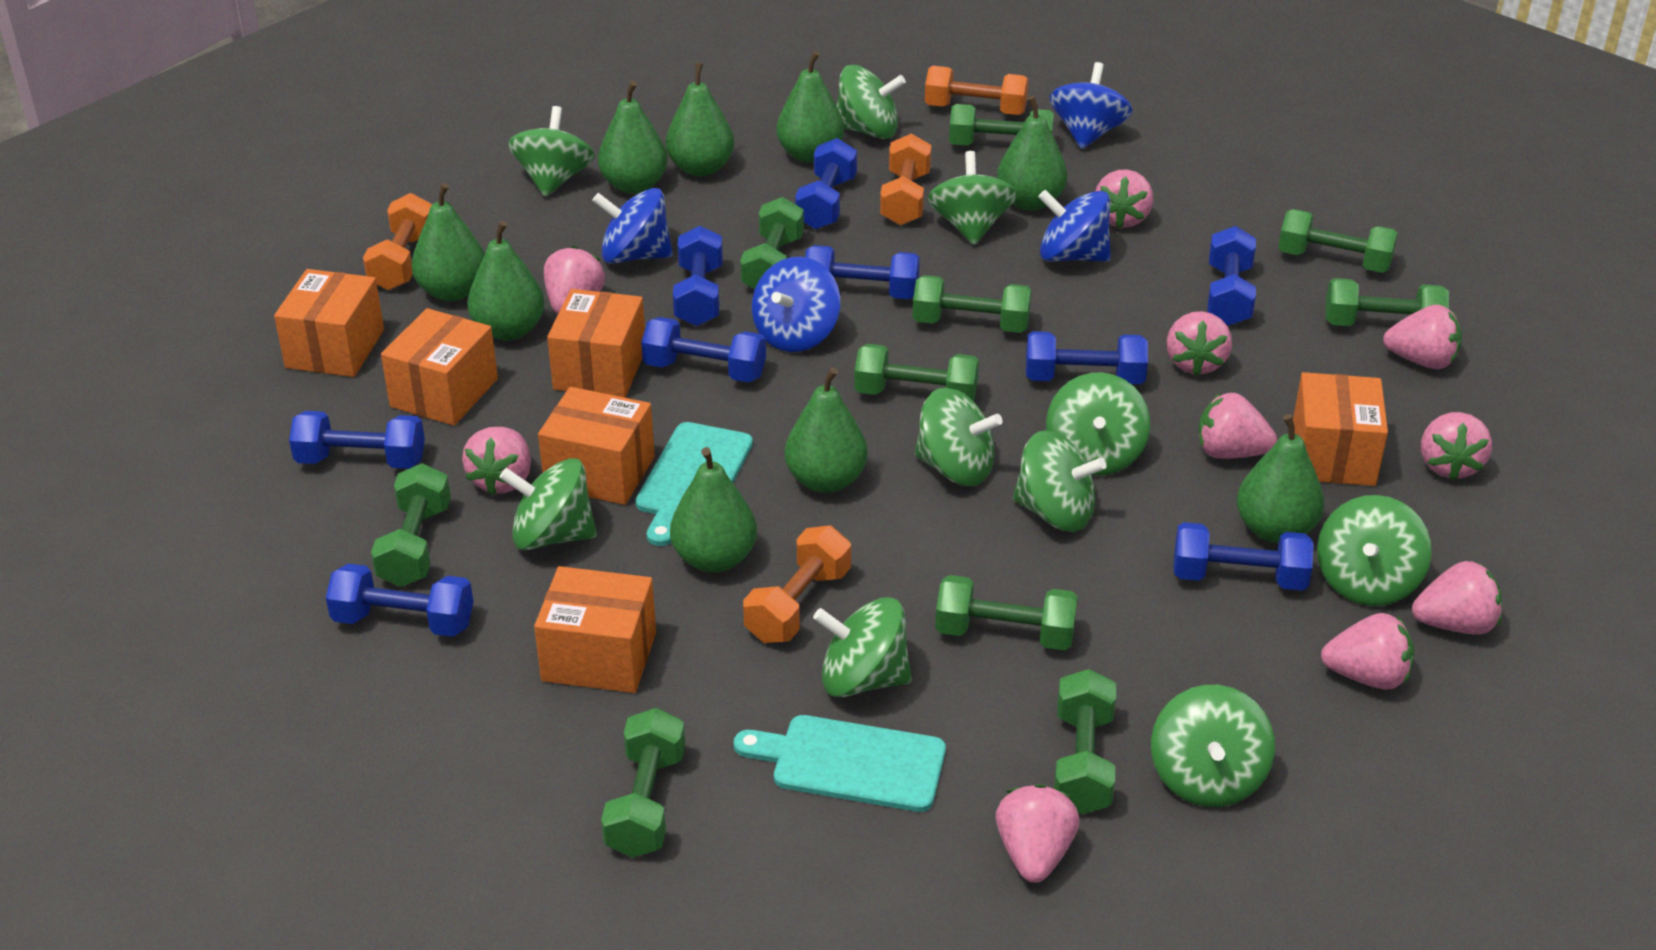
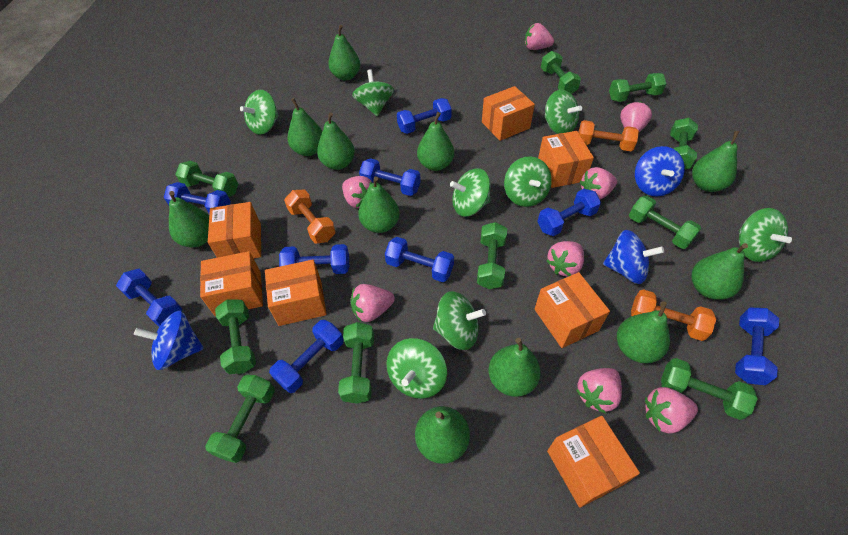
blue spinning top: [592,188,673,264] [752,257,840,352] [1038,190,1111,262] [1049,62,1133,149] = 4 -> [134,311,204,370] [603,230,664,284] [635,146,685,196] = 3
green pear: [411,183,485,301] [467,221,545,341] [598,81,668,194] [666,62,734,176] [670,447,757,572] [776,51,844,163] [785,367,868,493] [997,96,1067,210] [1237,414,1324,543] = 9 -> [169,191,209,247] [287,98,323,156] [317,112,355,170] [328,25,360,81] [358,176,400,233] [415,406,470,464] [417,112,454,171] [489,338,541,397] [617,302,670,363] [691,243,748,300] [692,131,739,192] = 11
green spinning top: [500,458,597,550] [508,106,595,197] [813,597,912,697] [837,65,906,139] [915,388,1003,486] [927,151,1017,245] [1013,430,1106,532] [1046,372,1150,476] [1151,685,1275,807] [1317,495,1432,606] = 10 -> [240,90,279,135] [352,69,394,116] [386,338,447,399] [433,291,486,350] [450,168,491,217] [504,156,552,207] [544,90,582,134] [739,208,792,262] = 8
orange box: [274,269,384,377] [381,308,498,426] [534,566,656,693] [538,387,655,505] [547,289,645,398] [1293,372,1388,486] = 6 -> [200,251,263,316] [208,202,261,258] [265,260,327,326] [482,86,535,141] [535,272,610,348] [538,131,594,188] [547,416,640,508] = 7
orange dumbbell: [363,193,432,290] [743,526,851,643] [880,133,931,225] [925,66,1029,115] = 4 -> [284,190,336,243] [578,120,639,151] [631,289,716,341] = 3
pink strawberry: [462,427,531,495] [544,246,605,314] [996,784,1080,883] [1095,169,1153,228] [1167,311,1232,376] [1198,393,1278,459] [1321,613,1414,690] [1383,305,1462,369] [1412,561,1502,635] [1421,412,1492,480] = 10 -> [342,176,372,208] [351,284,395,322] [525,23,554,50] [547,241,584,277] [576,368,622,413] [580,167,617,200] [620,101,652,132] [645,387,698,434] = 8
turquoise cutting board: [636,422,753,546] [734,715,946,812] = 2 -> none = 0

